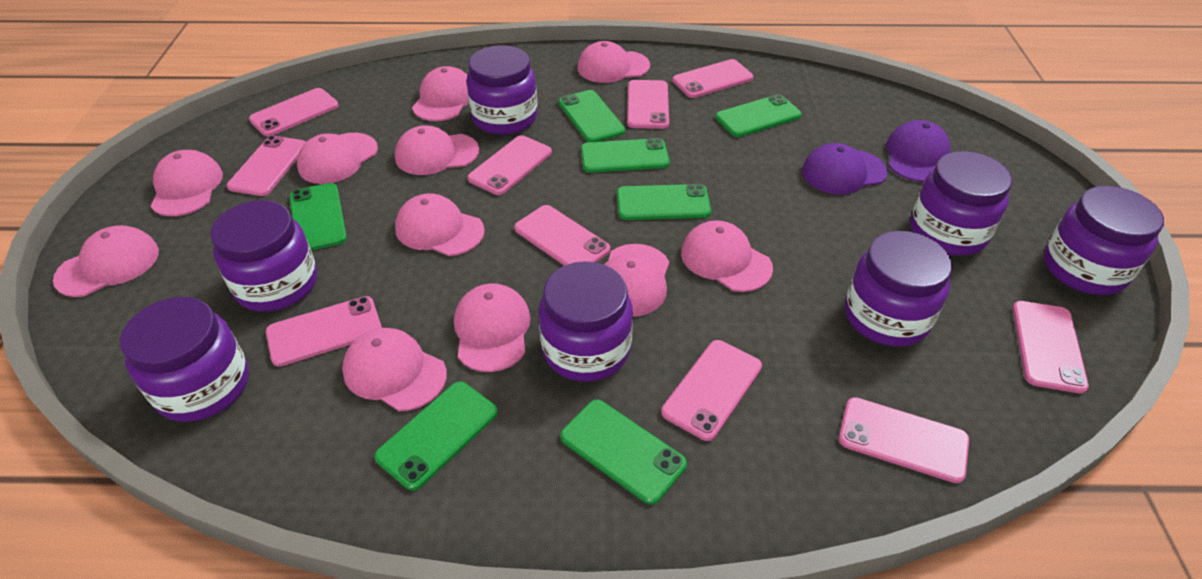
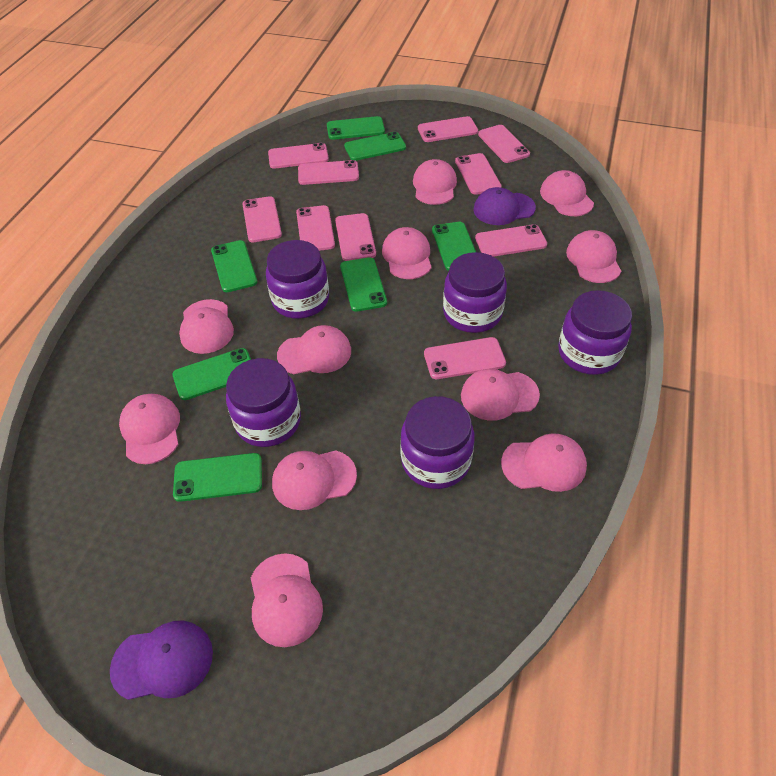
purple jar: [120,297,249,422] [210,200,317,312] [466,45,537,135] [539,261,633,382] [845,231,952,346] [910,151,1012,256] [1044,186,1164,295] = 7 -> [226,358,301,447] [266,240,329,319] [400,396,475,489] [443,252,507,333] [558,290,632,375] = 5

